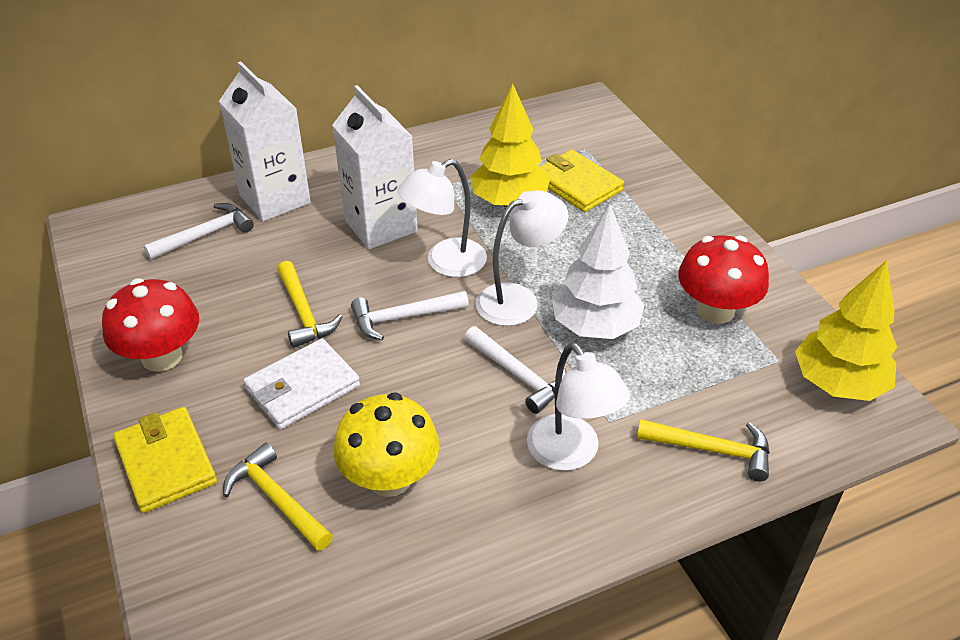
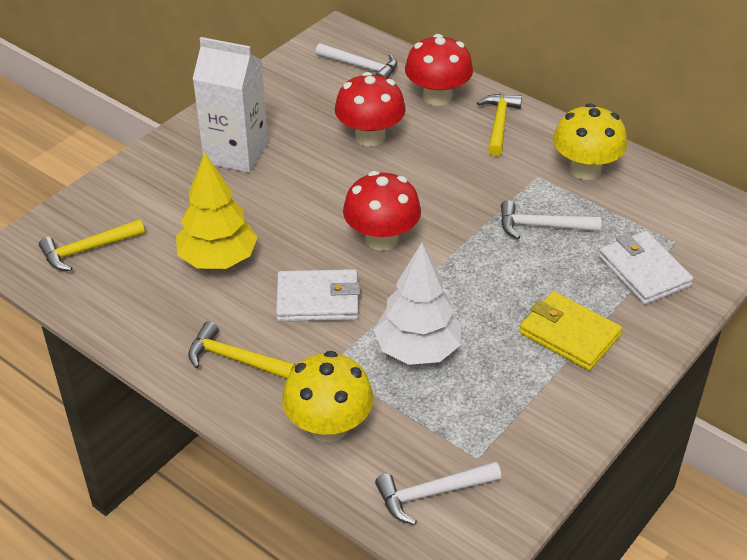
red mushroom: [102,278,199,372] [678,235,769,324] = 2 -> [335,72,406,146] [343,171,421,251] [405,34,473,106] = 3
white carton: [219,61,311,222] [332,85,418,249] = 2 -> [193,37,268,173] = 1
white lamp: [397,159,487,277] [475,190,568,326] [527,343,630,471] = 3 -> none = 0
white wallet: [243,339,360,429] = 1 -> [276,269,360,322] [599,231,693,305] = 2
yellow mushroom: [334,393,440,497] = 1 -> [282,351,374,442] [553,103,627,180] = 2
yellow tree: [470,84,550,207] [795,260,897,401] = 2 -> [176,153,258,269] = 1
yellow wallet: [113,407,217,513] [539,150,624,212] = 2 -> [519,291,622,371] = 1

